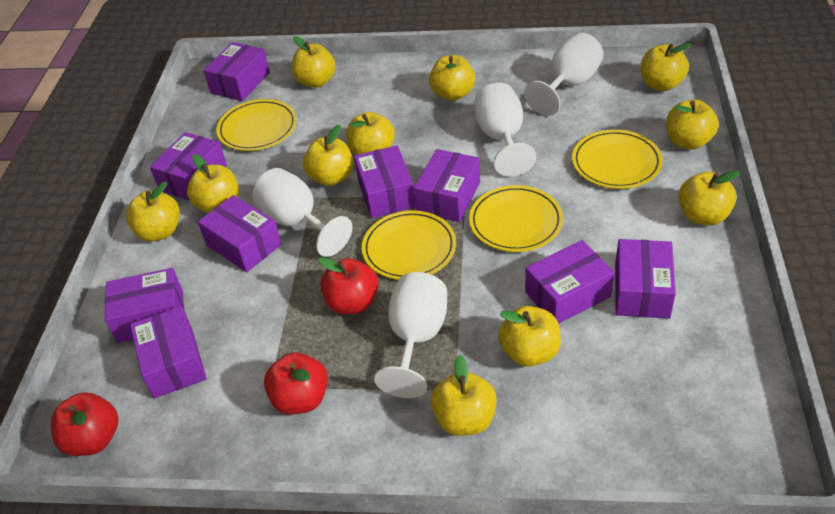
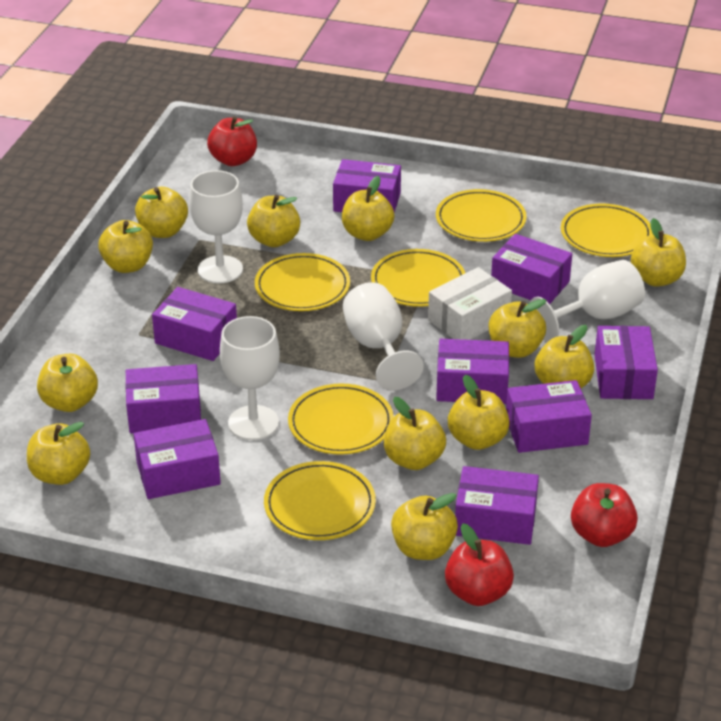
white box: none = 0 -> [428,267,512,340] = 1
yellow apple: [126,181,180,241] [187,154,239,213] [291,36,336,88] [303,125,353,186] [346,112,395,155] [429,55,475,101] [431,355,497,436] [498,306,561,367] [641,43,692,91] [666,100,719,150] [678,170,740,225] = 11 -> [27,422,90,485] [37,354,98,412] [98,220,153,273] [135,186,188,238] [247,195,300,247] [342,176,394,241] [384,397,446,470] [391,493,458,560] [448,375,510,450] [488,299,547,358] [535,325,594,388] [631,218,686,287] = 12
yellow plate: [216,99,297,151] [362,210,456,280] [469,185,563,252] [572,130,663,189] = 4 -> [255,253,350,311] [264,461,376,540] [288,384,394,455] [371,249,465,307] [436,189,527,242] [561,204,653,257] = 6

